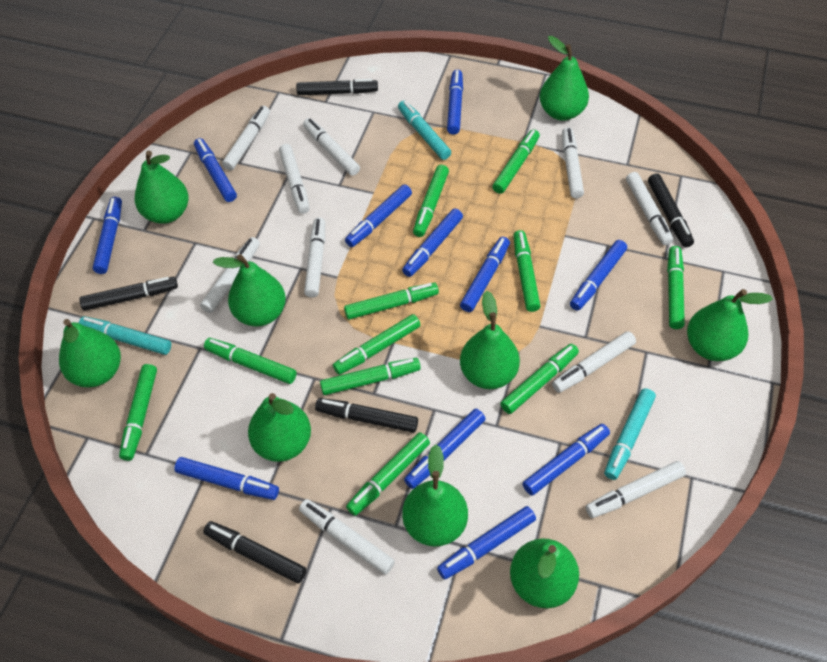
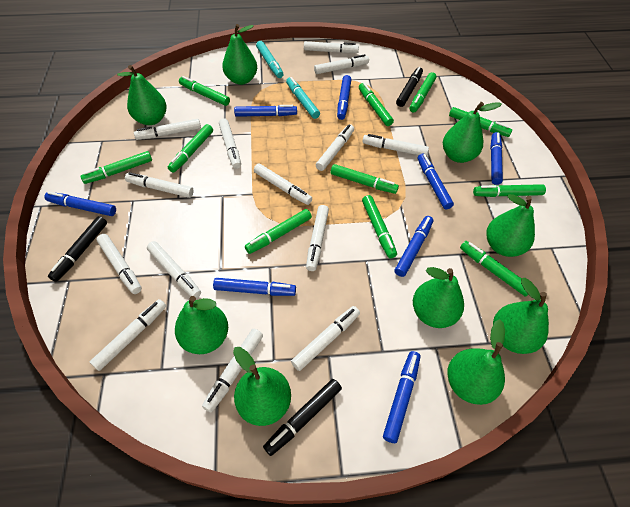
black marker: [79,277,178,311] [203,521,307,584] [296,79,378,95] [315,398,418,433] [648,173,694,248] = 5 -> [48,216,107,282] [263,379,342,456] [396,67,423,107] = 3
blue marker: [92,197,122,274] [174,457,279,500] [194,138,237,202] [345,185,412,247] [402,209,463,277] [404,409,486,489] [437,506,536,580] [447,70,463,135] [460,237,510,312] [522,424,610,496] [570,240,627,311] = 11 -> [44,192,116,216] [213,278,296,296] [234,105,297,117] [337,75,351,120] [383,351,421,443] [395,216,433,277] [418,153,454,209] [490,132,503,185] = 8
turquoise marker: [79,316,171,355] [398,101,451,160] [604,388,656,480] = 3 -> [256,41,283,78] [286,77,320,119] = 2
white marker: [200,237,260,313] [222,106,270,170] [279,144,310,214] [299,499,395,575] [303,118,360,176] [304,217,325,298] [552,331,636,393] [562,127,584,198] [586,461,686,518] [626,172,673,245] = 10 -> [90,299,166,371] [96,234,142,294] [125,172,194,198] [134,119,201,140] [147,241,201,298] [202,329,263,413] [219,118,241,169] [254,163,312,205] [291,306,360,371] [304,41,359,53] [306,205,329,271] [314,54,369,74] [316,124,354,171] [362,134,429,156] = 14

